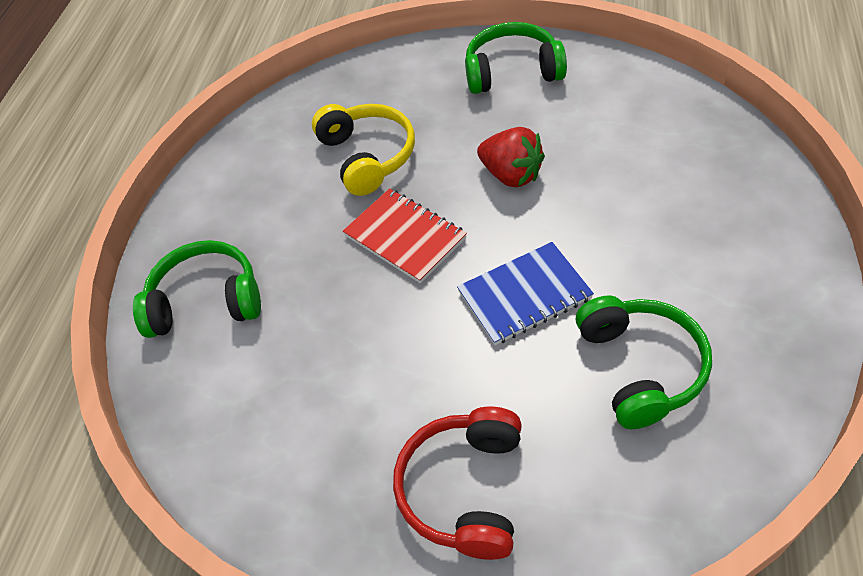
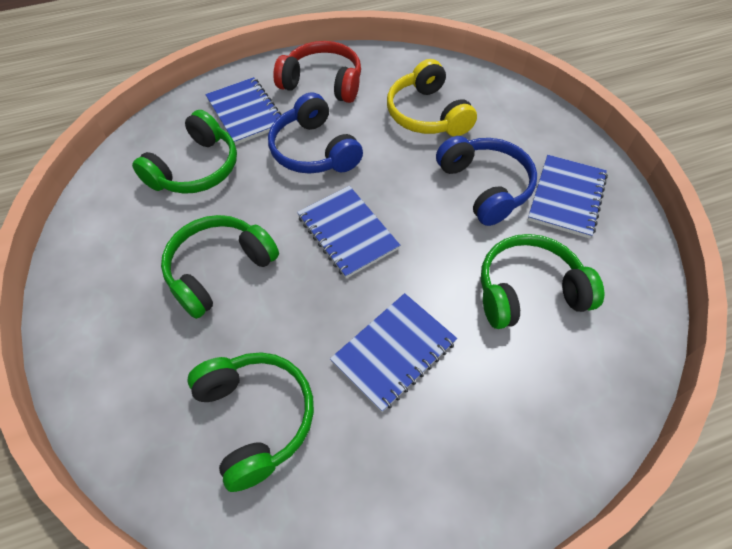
blue headphones: none = 0 -> [268,93,363,174] [436,136,537,226] = 2
blue notebook: [457,242,594,345] = 1 -> [205,77,281,145] [297,186,400,278] [330,293,457,412] [528,155,608,239] = 4
green headphones: [133,240,261,338] [465,22,567,94] [576,296,712,429] = 3 -> [132,110,237,194] [161,215,279,319] [187,352,314,492] [481,234,604,329] = 4
red notebook: [343,188,467,283] = 1 -> none = 0
red strawberry: [477,127,545,187] = 1 -> none = 0

